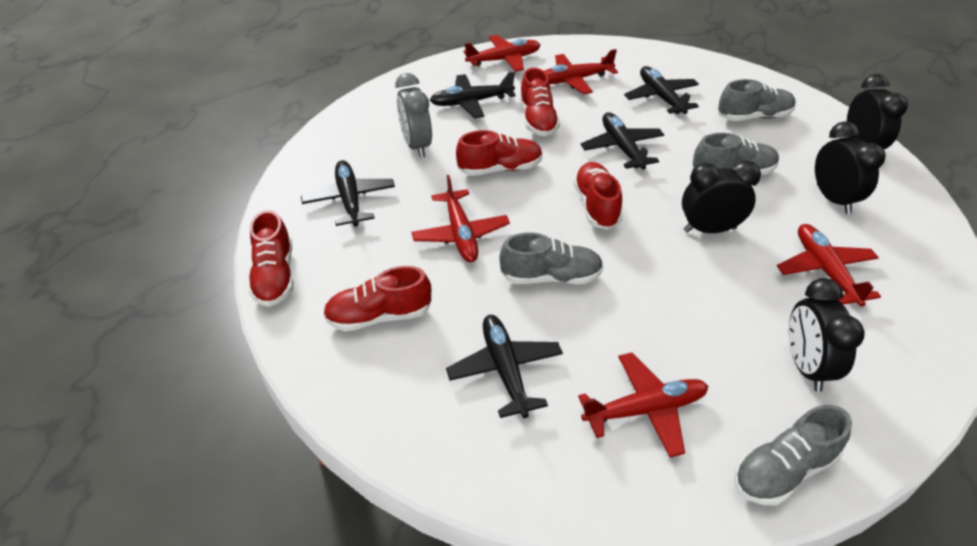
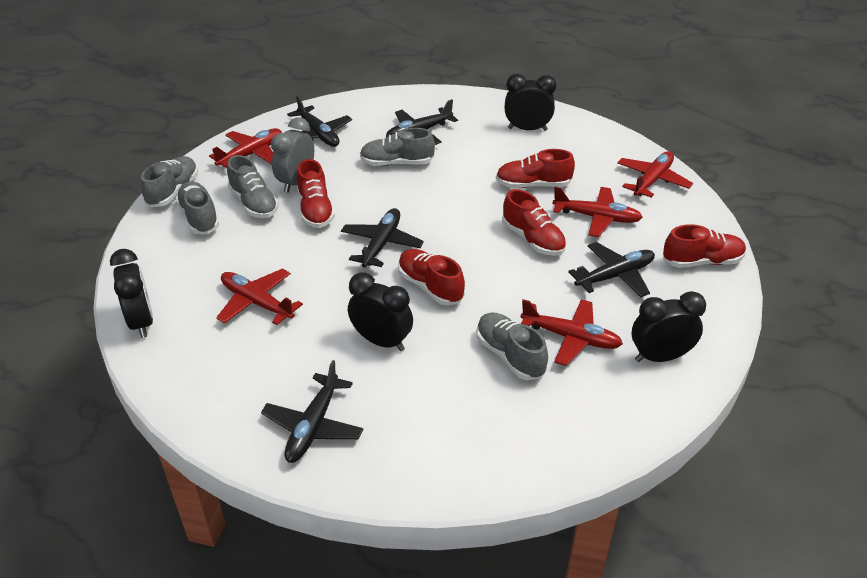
grey shoe: [499,232,603,284] [692,133,779,175] [718,79,796,121] [734,405,852,506] = 4 -> [141,156,198,207] [176,181,219,234] [227,155,279,218] [360,128,435,166] [477,312,548,380] = 5

